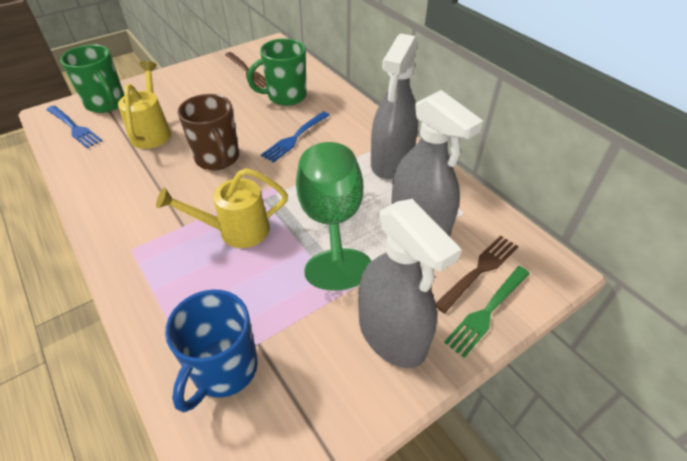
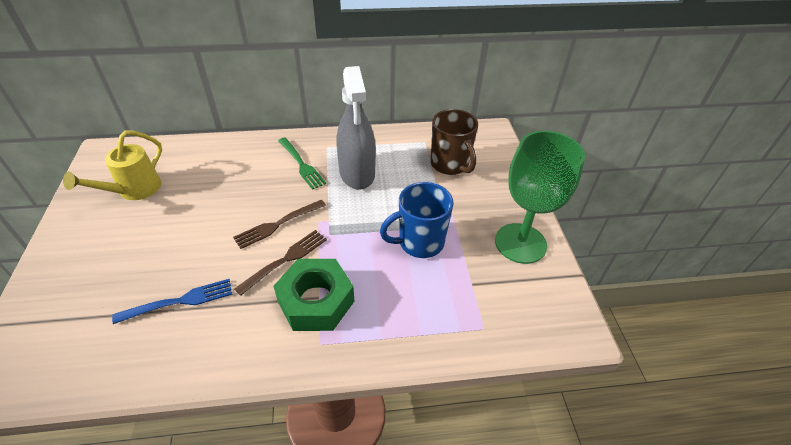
blue fork: [46,106,102,148] [261,111,330,163] = 2 -> [112,279,233,324] = 1
green mug: [60,44,124,113] [247,38,306,106] = 2 -> none = 0
green nut: none = 0 -> [274,259,354,331] = 1
grey spray bottle: [358,199,462,368] [371,33,418,179] [391,90,483,237] = 3 -> [336,66,376,190] = 1
yellow watering can: [118,61,171,149] [156,168,288,248] = 2 -> [63,131,162,200] = 1

